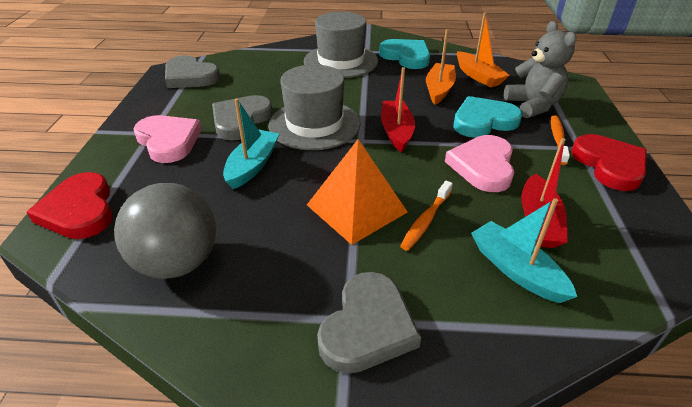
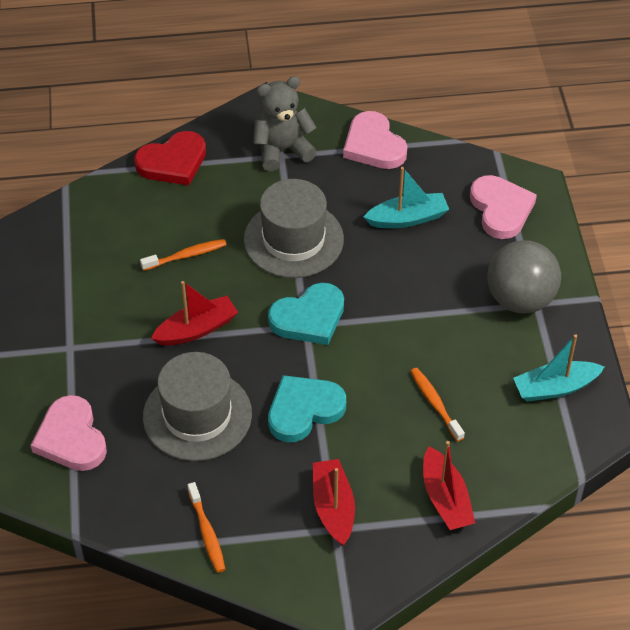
grey heart: [165,56,220,88] [212,95,273,140] [317,272,421,374] = 3 -> none = 0
orange boat: [426,29,456,105] [457,12,510,88] = 2 -> none = 0
orange pyramid: [307,139,408,245] = 1 -> none = 0
orange toothbrush: [400,181,453,251] [551,115,570,165] = 2 -> [140,239,226,271] [187,482,226,573] [410,368,465,442] = 3
pink heart: [133,115,202,163] [445,135,514,192] = 2 -> [31,395,107,471] [343,111,407,169] [470,175,537,239] = 3
red boat: [381,67,415,153] [521,138,568,248] = 2 -> [151,281,238,346] [313,459,355,546] [423,441,475,530] = 3
red heart: [27,172,113,239] [571,134,647,191] = 2 -> [134,131,206,185] = 1

